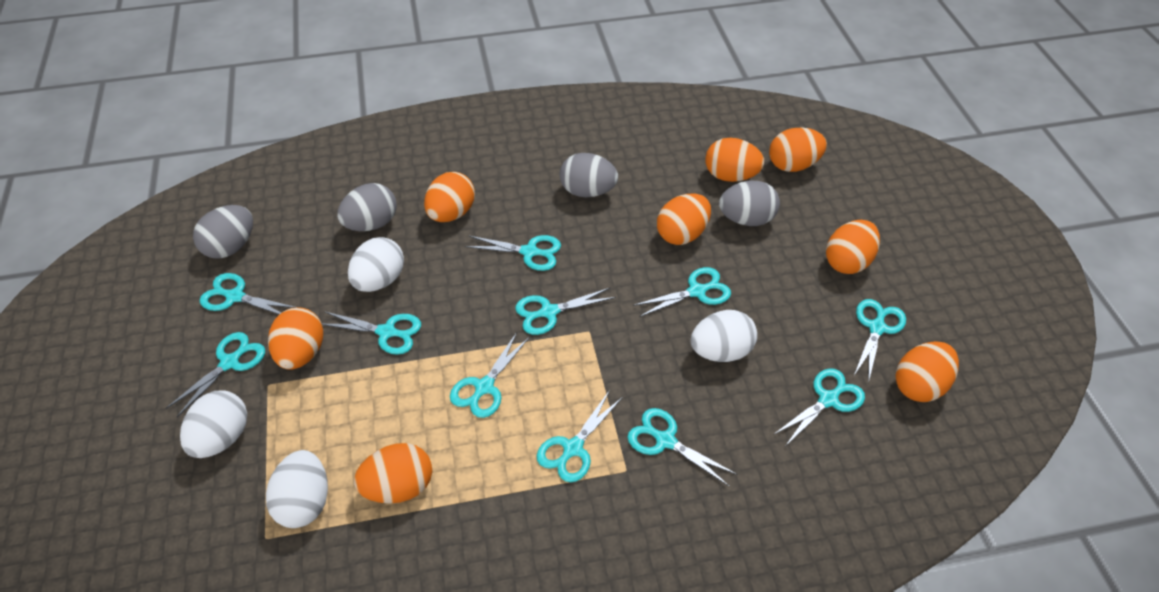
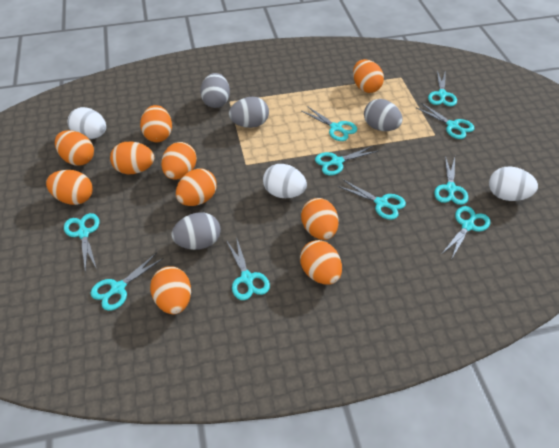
orange egg: [268,307,323,370] [354,443,432,504] [424,172,475,222] [657,193,711,245] [705,138,764,182] [769,127,827,172] [826,220,880,274] [895,341,959,402] = 8 -> [46,170,93,205] [55,130,94,166] [110,141,154,174] [140,105,172,142] [150,266,191,314] [161,142,197,180] [176,169,217,206] [300,240,342,285] [301,198,338,240] [353,59,384,93] = 10
turquoise scissors: [166,332,265,417] [200,273,298,314] [322,311,421,355] [450,332,530,418] [465,235,561,271] [515,287,616,335] [536,390,623,482] [627,408,737,486] [633,267,731,317] [773,368,865,445] [854,299,906,383] = 11 -> [64,213,99,273] [90,253,164,311] [226,237,270,300] [302,106,357,141] [315,146,378,175] [338,180,406,220] [417,103,474,139] [428,70,457,106] [434,156,468,205] [442,206,490,260] = 10
white egg: [180,390,247,458] [266,450,328,528] [348,237,404,292] [691,310,757,362] = 4 -> [67,107,106,139] [263,164,307,198] [489,166,538,201] = 3

